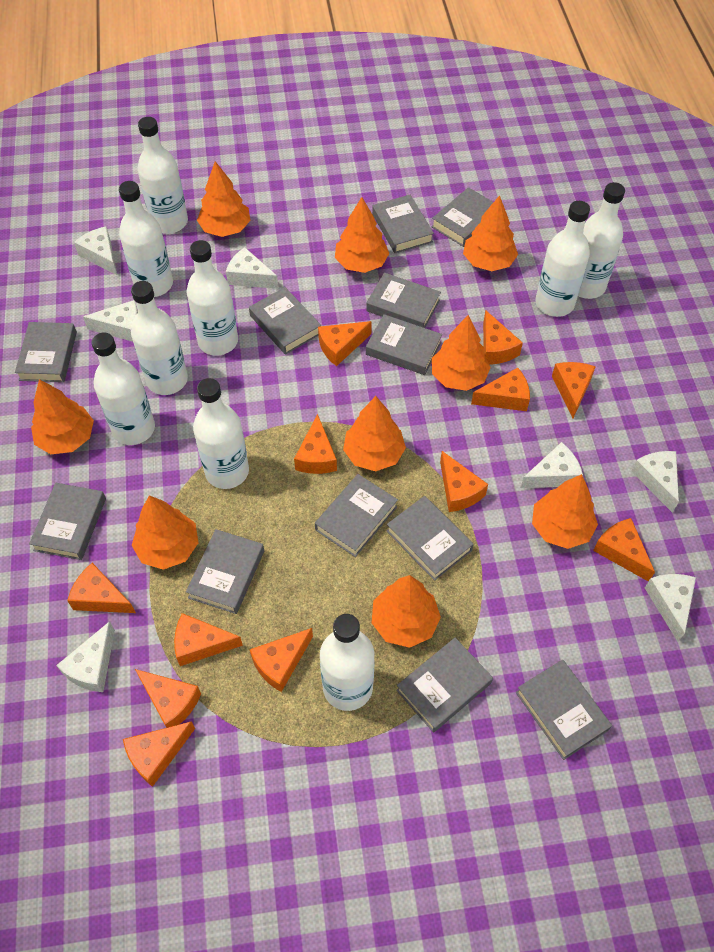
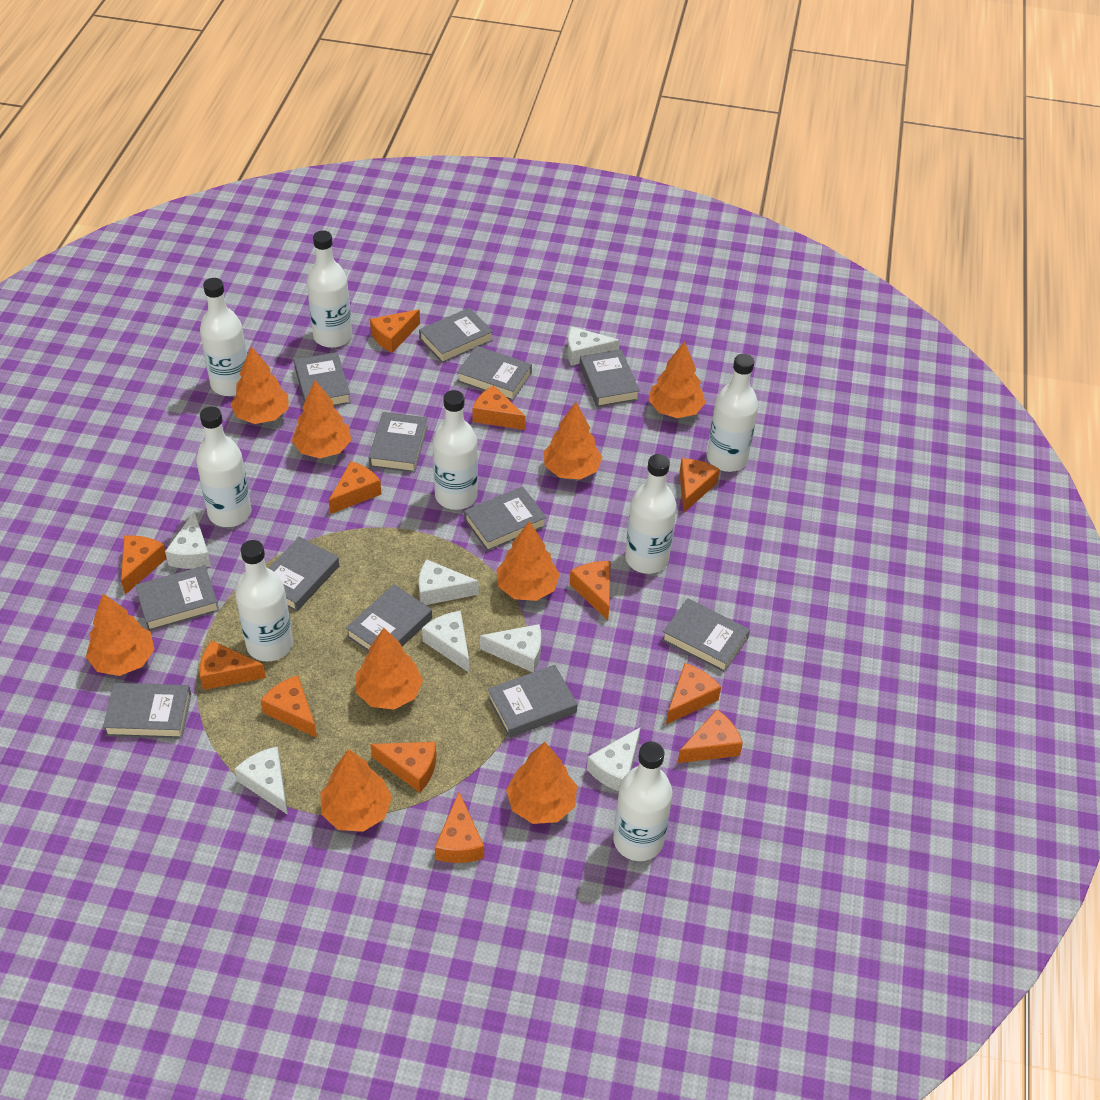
white bottle: [91,332,155,445] [119,181,173,297] [131,281,188,395] [137,117,188,234] [187,240,238,356] [193,378,249,489] [320,614,375,711] [535,201,590,317] [578,182,625,299] = 9 -> [196,407,252,527] [200,278,247,396] [235,540,293,662] [307,231,352,348] [433,390,478,510] [613,741,673,861] [625,454,677,574] [707,354,758,472] = 8

